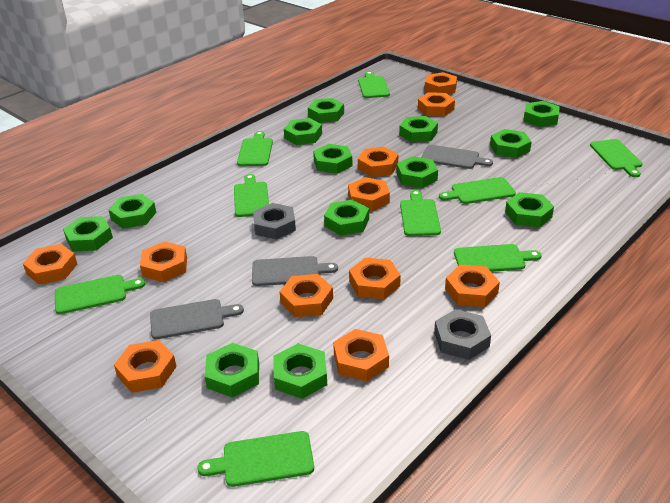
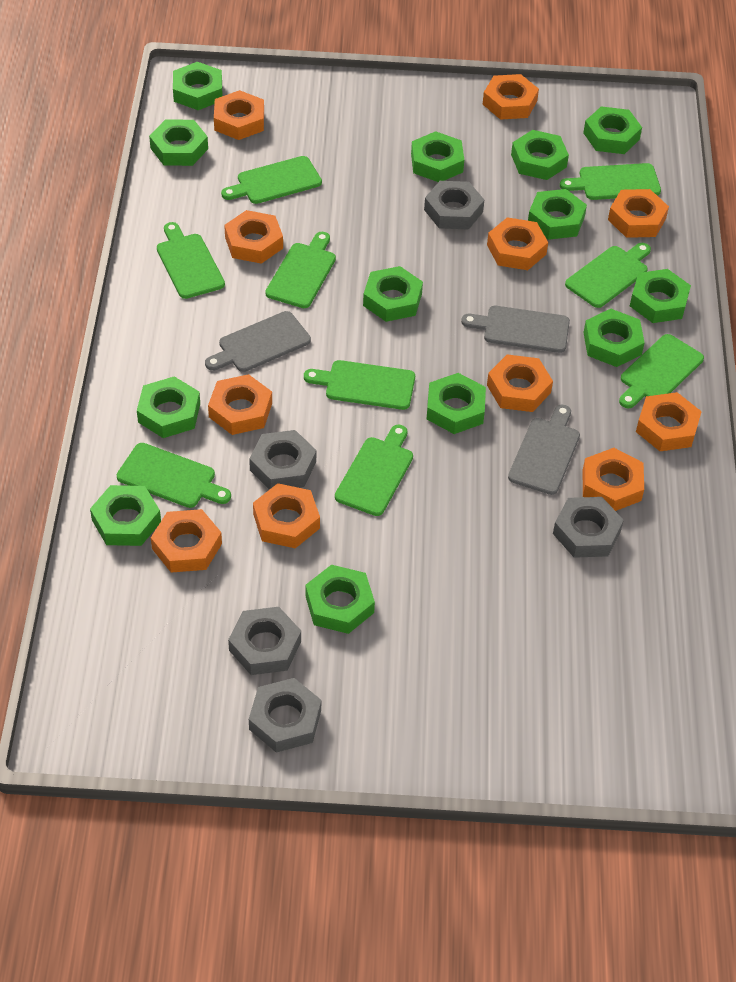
grey nut: [253,203,296,240] [434,309,491,360] = 2 -> [228,607,301,675] [249,430,316,490] [249,678,321,753] [424,181,484,230] [553,497,624,558] = 5

